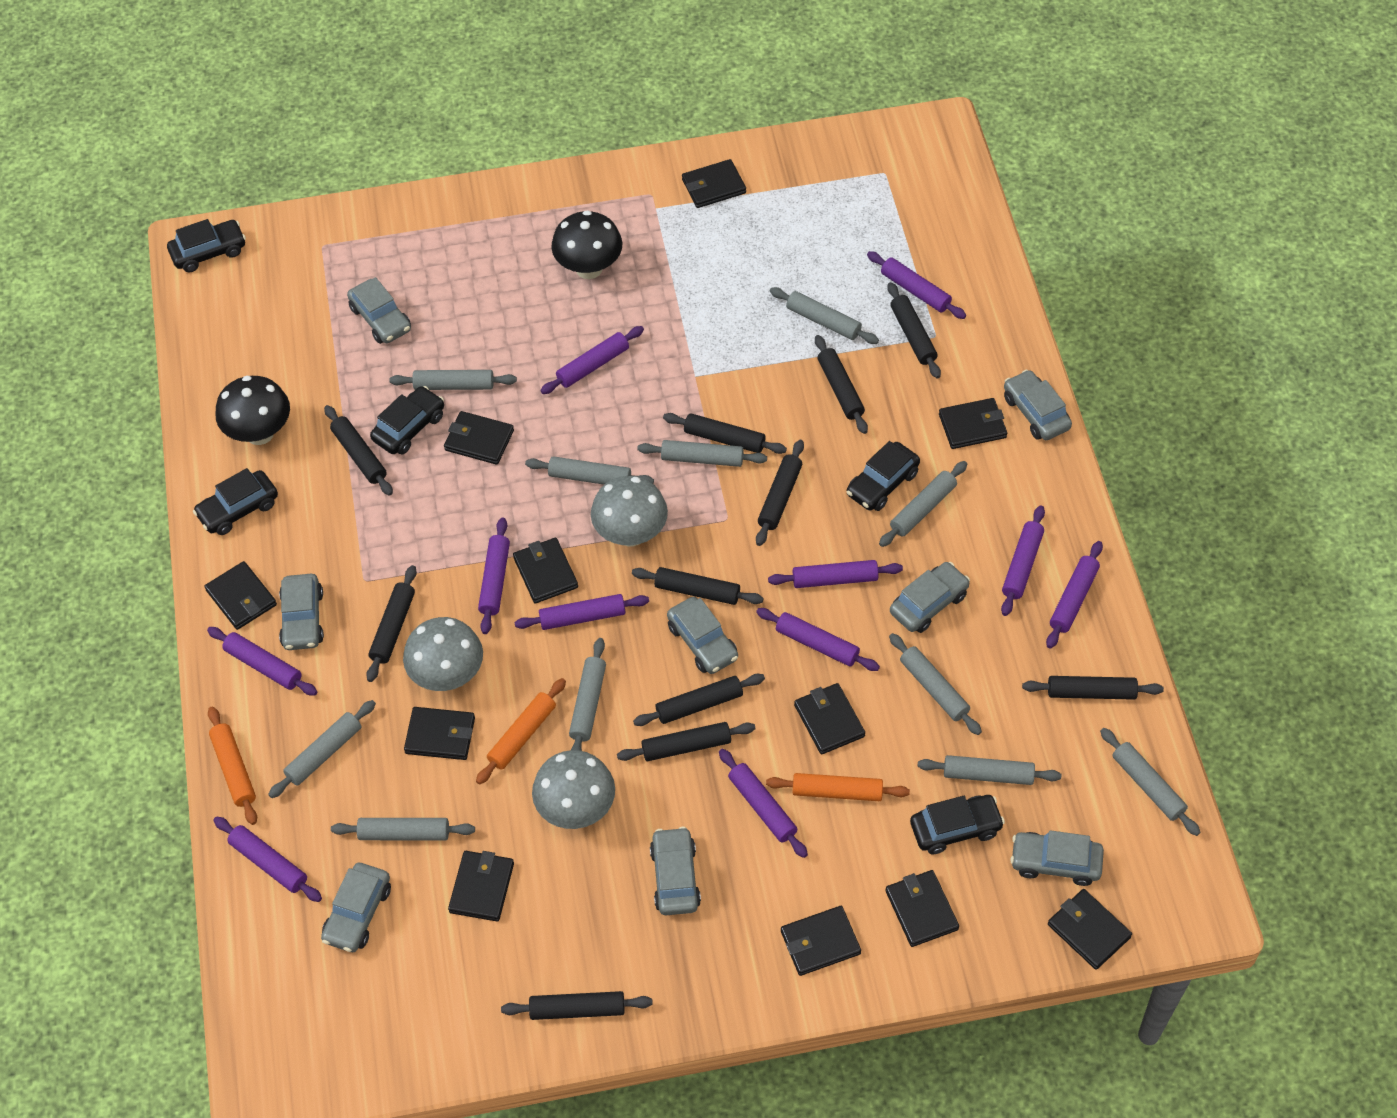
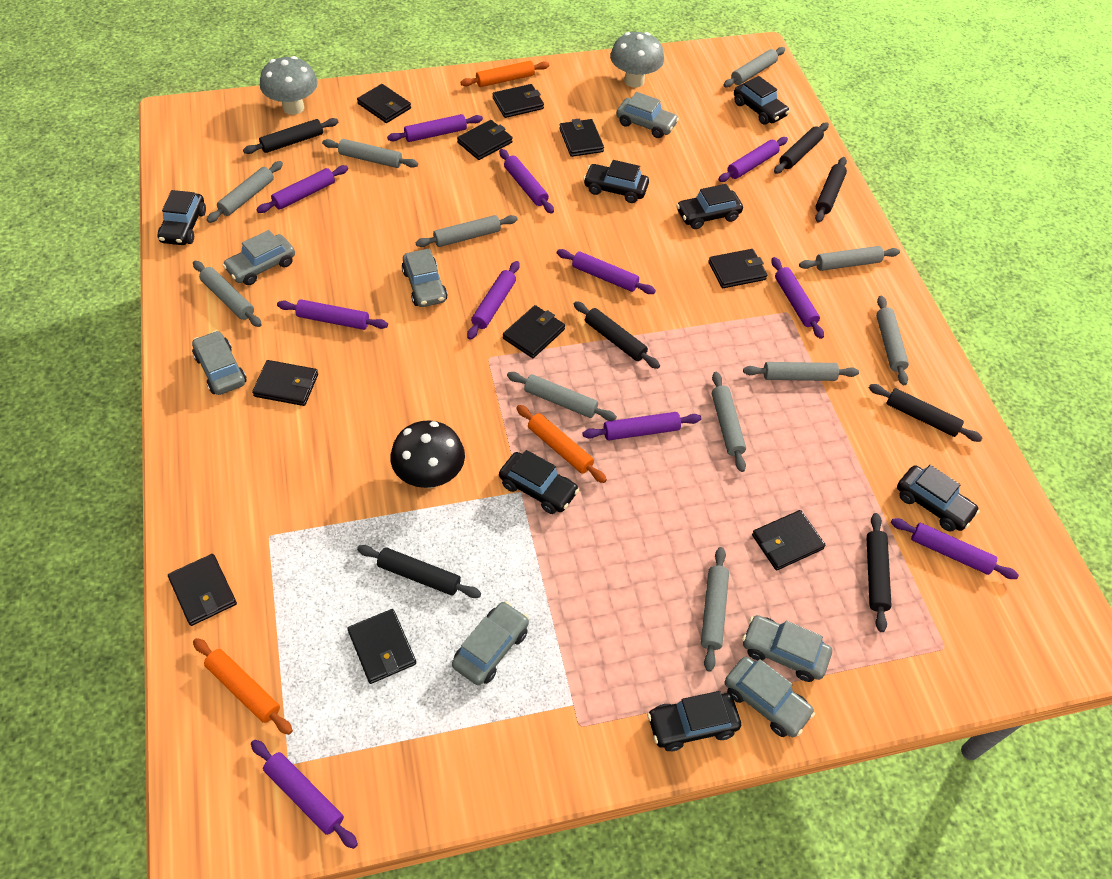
black car: [167,219,246,272] [193,468,278,535] [370,386,444,454] [846,441,920,511] [910,795,1005,854] = 5 -> [158,190,206,245] [499,450,579,514] [583,160,649,203] [647,691,741,751] [676,184,743,229] [734,76,790,125] [897,465,980,531] = 7
black mushroom: [216,376,290,445] [551,210,622,279] = 2 -> [390,420,465,488] = 1
black rolling pin: [324,405,393,496] [366,565,417,682] [501,991,653,1020] [617,722,756,761] [632,567,764,605] [633,674,765,726] [663,413,787,454] [756,440,804,546] [815,335,868,434] [887,282,941,378] [1022,676,1164,700] = 11 -> [243,118,338,154] [357,545,481,598] [574,301,660,369] [774,122,829,174] [815,157,847,222] [866,513,892,632] [869,384,983,442] = 7
black wallet: [204,561,277,630] [404,707,475,760] [444,411,514,465] [448,851,514,922] [513,538,578,603] [682,159,746,208] [781,906,861,976] [794,683,865,755] [885,870,959,947] [939,398,1007,449] [1048,889,1132,970] = 11 -> [168,554,237,626] [252,360,318,406] [347,609,416,684] [357,84,411,123] [457,120,513,160] [493,84,544,118] [503,305,565,358] [559,119,604,157] [708,249,767,288] [752,510,826,570] = 10
grey car: [279,574,324,650] [321,863,391,952] [347,277,411,344] [650,827,701,915] [667,597,738,674] [890,562,970,633] [1004,370,1072,440] [1010,830,1104,886] = 8 -> [192,331,247,395] [222,230,295,285] [402,248,448,307] [452,601,529,685] [616,92,679,138] [725,657,815,737] [742,615,832,682] = 7
grey mushroom: [403,617,483,691] [532,750,615,829] [591,476,668,547] = 3 -> [260,56,318,115] [610,32,664,88] = 2

